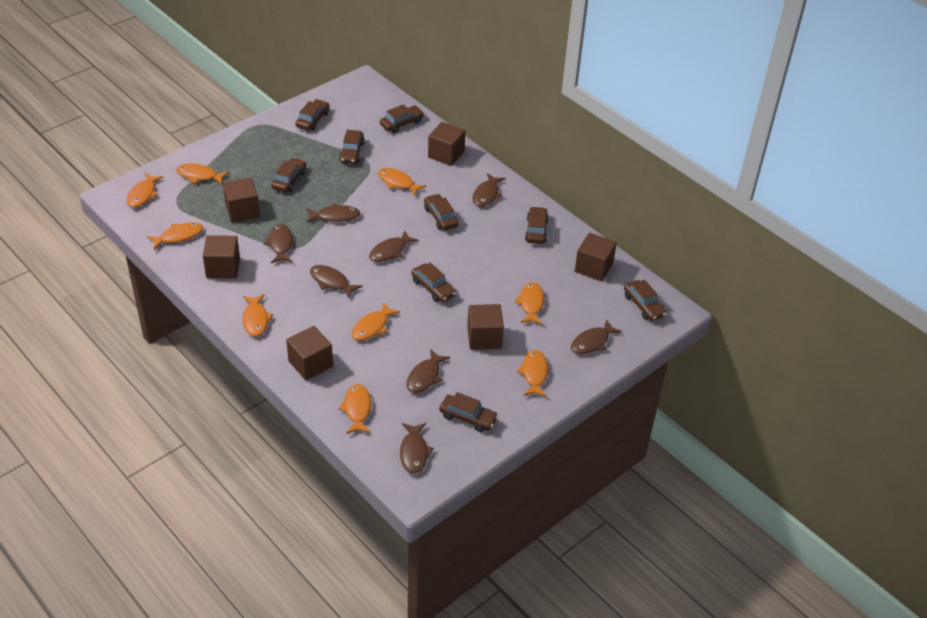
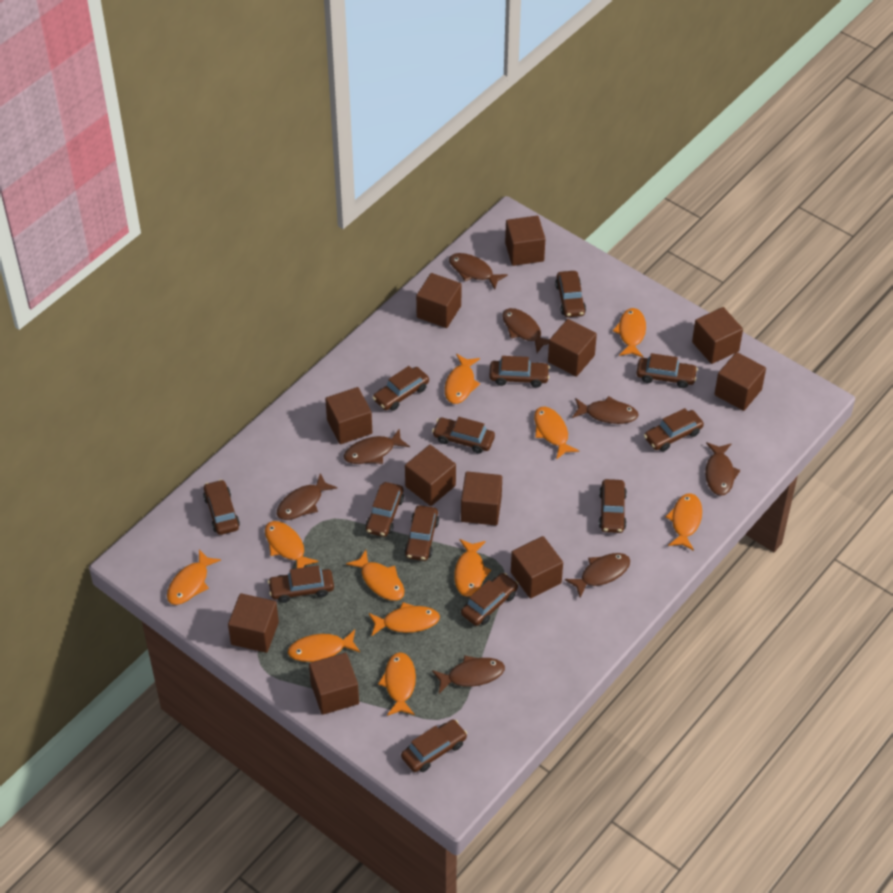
brown car: [271,157,306,192] [295,99,329,131] [339,130,365,164] [380,104,424,133] [411,262,456,302] [424,194,459,231] [439,392,498,432] [525,206,549,244] [624,280,667,321] = 9 -> [203,479,240,535] [268,565,334,603] [366,482,404,537] [372,366,429,411] [401,719,467,772] [404,506,439,561] [432,417,495,454] [461,573,518,626] [489,356,550,387] [555,271,586,317] [599,479,627,533] [636,353,698,388] [644,408,704,451] = 13
brown cube: [203,235,240,278] [223,178,260,223] [286,326,333,380] [428,122,465,166] [467,304,504,350] [575,233,617,281] = 6 -> [228,593,279,653] [309,653,359,715] [325,387,372,444] [405,445,456,506] [416,273,461,328] [461,471,502,525] [505,216,545,266] [511,536,563,598] [548,319,597,377] [692,307,743,364] [715,352,766,411] = 11
orange fish: [127,173,163,207] [147,222,203,250] [176,164,229,185] [242,294,273,337] [338,384,371,434] [352,302,400,341] [378,168,426,196] [514,282,545,325] [517,350,548,397] = 9 -> [167,549,221,605] [265,521,319,568] [288,630,360,662] [346,550,405,601] [369,602,440,636] [378,652,416,716] [445,354,480,404] [454,539,491,597] [534,407,579,459] [613,308,646,357] [665,493,702,551] = 11

